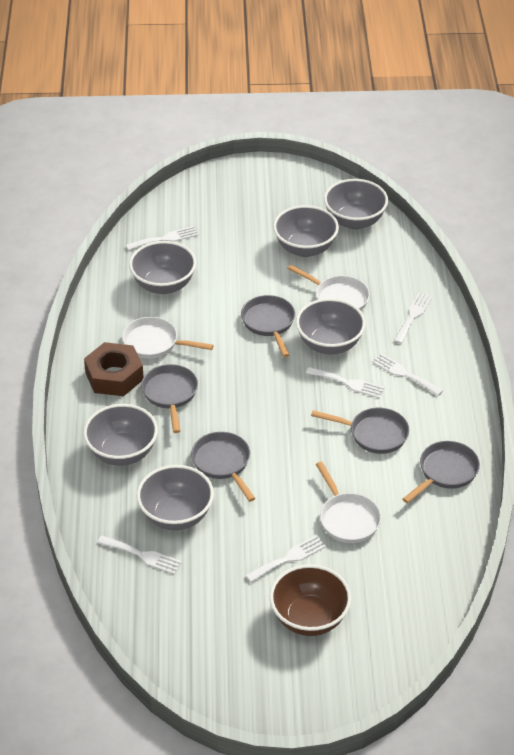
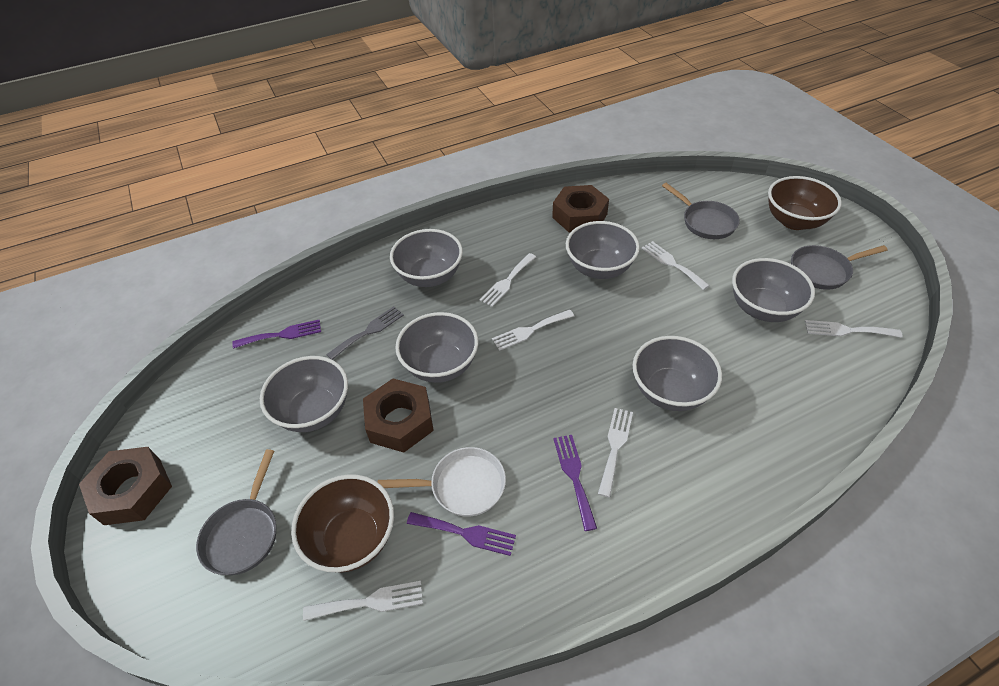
brown bowl: [270,564,351,636] = 1 -> [291,474,394,573] [768,176,842,230] = 2
brown nut: [84,342,144,396] = 1 -> [79,447,172,525] [363,379,434,452] [552,185,609,233] = 3
grey fork: none = 0 -> [326,306,404,360] = 1
grey pan: [141,364,198,433] [191,432,255,502] [241,295,295,357] [311,408,409,454] [402,441,480,503] = 5 -> [196,449,276,575] [662,183,740,239] [791,245,888,290] = 3
purple fork: none = 0 -> [232,320,321,349] [407,512,516,556] [553,435,597,531] = 3
white pan: [122,317,214,359] [287,264,370,311] [316,461,381,543] = 3 -> [378,447,506,517] = 1

